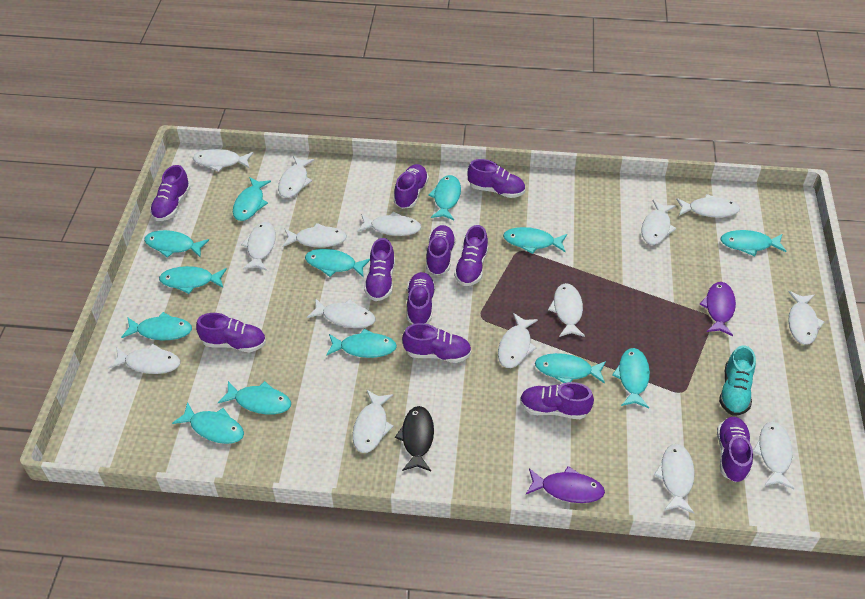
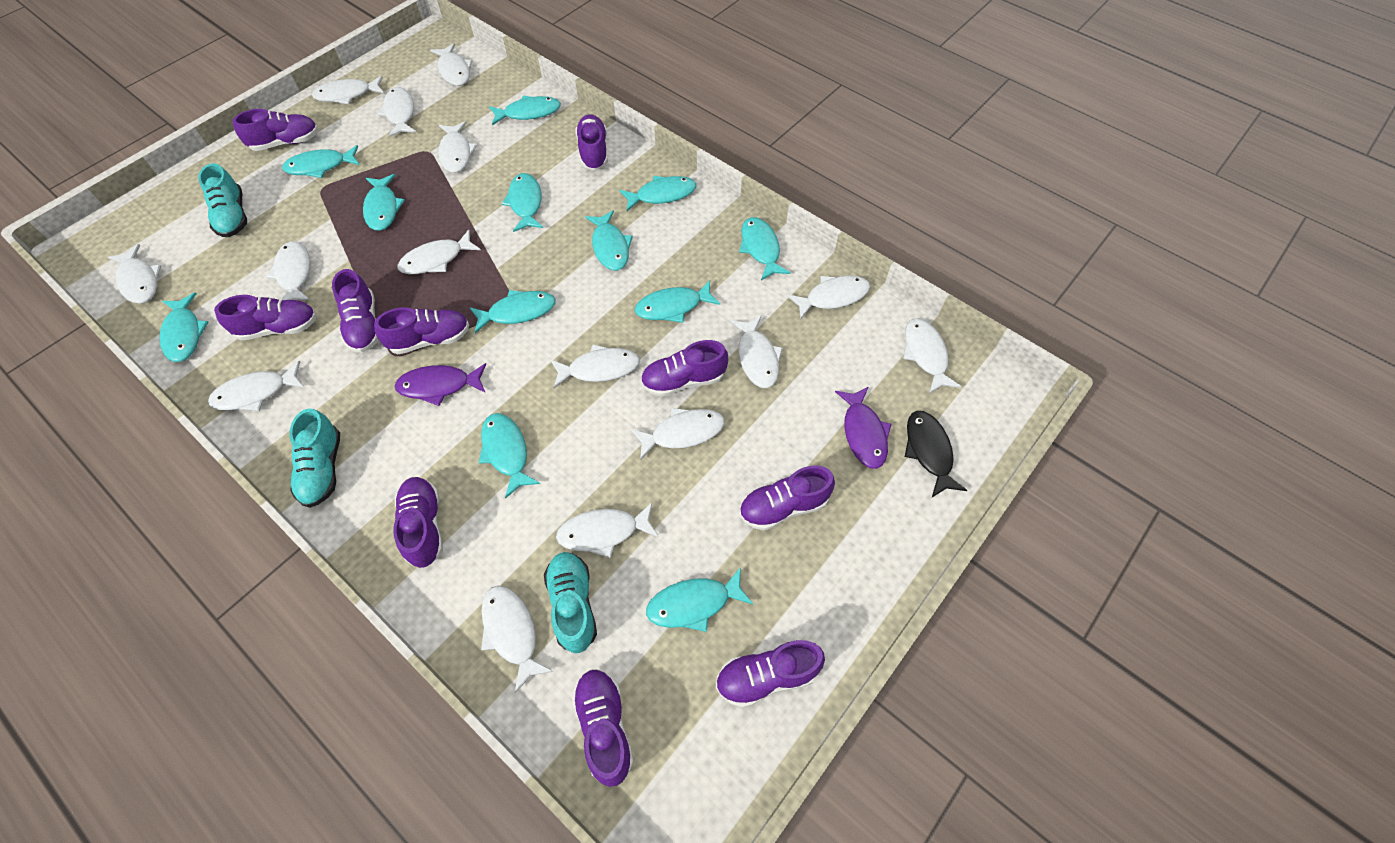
purple shoe: [150,165,190,221] [196,313,266,352] [364,238,395,301] [394,164,429,209] [402,323,471,363] [407,272,435,324] [426,225,456,275] [454,225,488,286] [467,159,525,198] [520,382,594,419] [717,417,753,482] = 11 -> [214,295,317,341] [232,109,318,151] [332,269,378,353] [374,307,469,354] [394,477,443,568] [571,669,634,787] [575,114,608,170] [641,340,728,397] [716,640,825,708] [739,466,835,531] = 10
turquoise fish: [121,312,192,340] [144,230,209,258] [159,266,227,294] [172,402,244,444] [218,381,291,414] [233,177,271,221] [305,249,370,278] [326,329,397,358] [428,175,461,220] [503,227,567,254] [535,353,606,384] [612,348,650,408] [720,230,787,256] = 13 -> [159,292,208,362] [282,145,360,178] [363,174,405,231] [470,290,556,333] [479,413,540,499] [489,95,561,125] [502,173,543,232] [585,210,633,271] [619,176,696,211] [635,281,720,323] [646,567,753,632] [739,217,791,280] = 12
turquoise shoe: [719,345,756,415] = 1 -> [198,163,247,237] [289,408,340,508] [544,552,597,653] = 3

